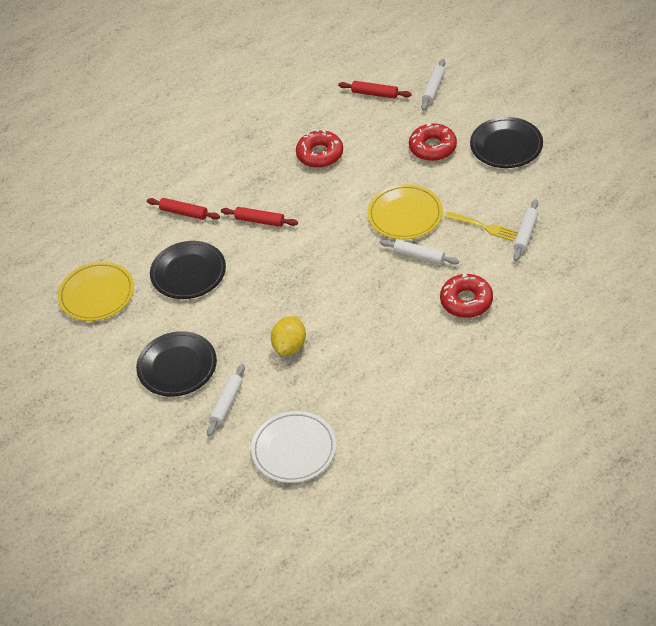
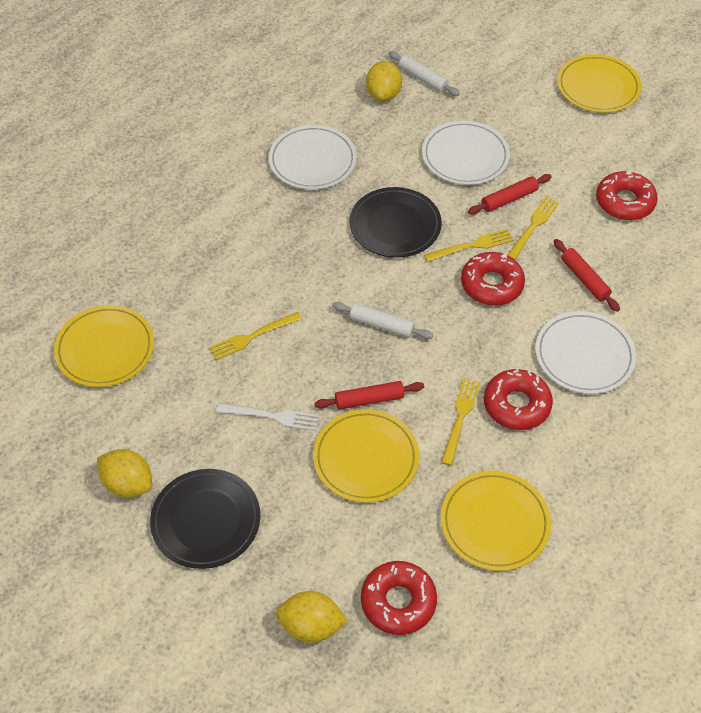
black plate: [136,331,217,397] [150,241,226,299] [470,117,543,168] = 3 -> [150,469,260,569] [350,187,442,258] = 2
red donut: [296,129,343,168] [409,123,457,161] [440,273,493,318] = 3 -> [361,561,437,635] [461,252,525,305] [484,369,553,430] [596,170,658,220] = 4
white fork: none = 0 -> [217,403,319,431] = 1
white plate: [251,411,336,483] = 1 -> [269,125,357,190] [422,121,510,185] [535,311,636,394] = 3
white rolling pin: [207,364,245,436] [380,239,459,265] [421,59,445,111] [513,199,538,261] = 4 -> [332,302,433,339] [389,51,460,96] = 2
yellow fork: [445,212,518,241] = 1 -> [209,312,302,360] [424,229,514,262] [441,378,480,466] [508,197,559,260] = 4
yellow lemon: [271,316,306,356] = 1 -> [97,449,152,497] [276,591,348,643] [366,61,402,101] = 3
yellow plate: [58,262,134,321] [367,184,443,240] = 2 -> [54,305,154,387] [313,409,419,503] [441,471,551,571] [557,54,642,113] = 4

